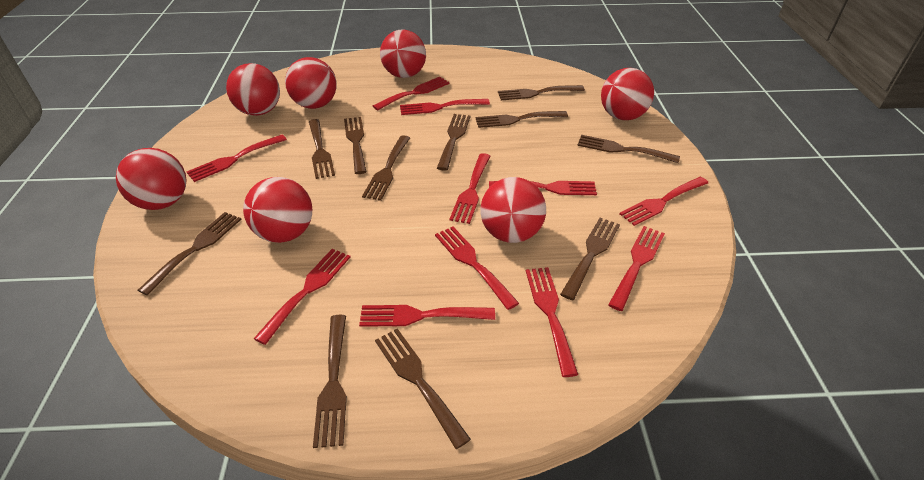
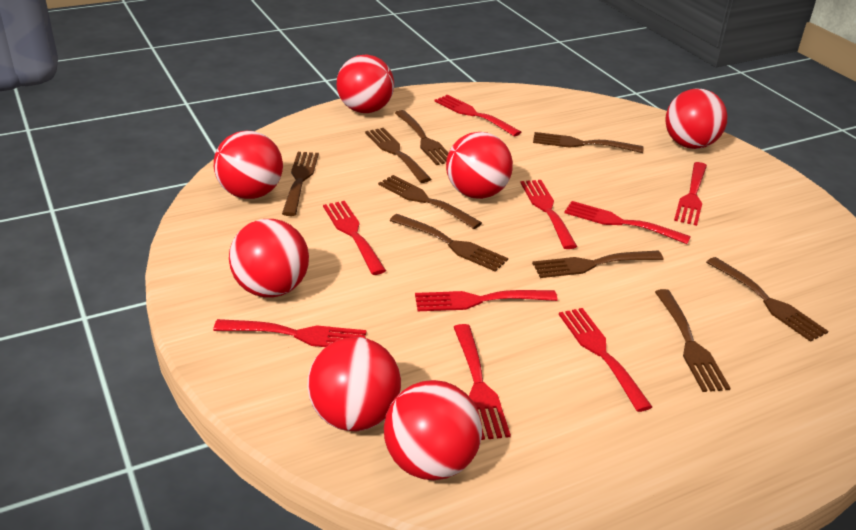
brown fork: [138,212,242,296] [309,119,335,179] [313,315,347,448] [344,117,367,174] [362,135,410,201] [375,328,471,449] [437,114,470,171] [476,111,568,128] [498,85,585,100] [560,218,620,300] [577,135,680,163] = 11 -> [282,152,319,216] [365,128,431,183] [378,175,482,229] [390,214,508,272] [395,110,449,165] [532,251,664,278] [533,132,644,153] [655,289,731,392] [706,257,828,342] = 9
red fork: [187,135,287,182] [254,249,351,345] [359,305,495,327] [373,77,450,110] [400,99,490,115] [435,227,519,310] [449,153,490,224] [489,181,597,195] [526,267,578,377] [608,226,665,311] [620,177,708,226] = 11 -> [213,319,367,347] [323,201,386,275] [415,290,557,311] [434,95,521,137] [454,324,511,440] [520,180,577,249] [559,308,652,412] [564,201,691,244] [674,162,707,226] = 9

